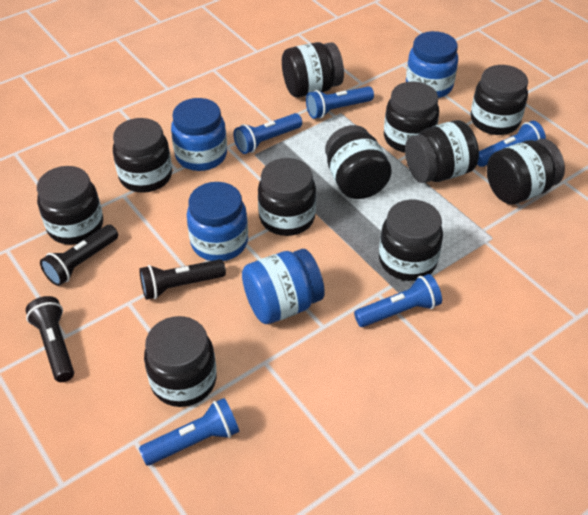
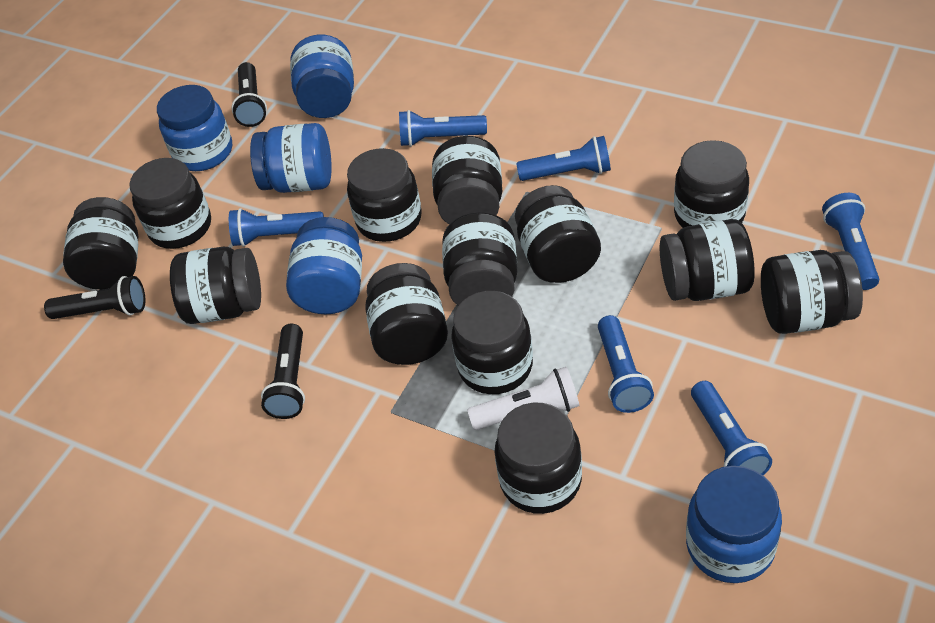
black jar: [37,166,103,245] [113,118,172,193] [144,316,217,407] [258,158,316,236] [282,42,344,98] [325,125,392,199] [379,200,443,281] [384,81,439,153] [405,120,479,183] [471,65,528,135] [487,139,565,204] = 11 -> [63,197,138,290] [129,158,211,249] [170,247,261,324] [347,148,422,242] [365,263,448,365] [432,136,502,224] [442,213,518,306] [451,291,533,394] [494,403,582,514] [515,185,601,283] [660,219,755,301] [674,140,749,228] [761,250,863,334] = 13
blue flashlight: [139,398,239,466] [233,113,302,154] [306,86,374,119] [354,274,442,327] [477,121,546,167] = 5 -> [229,208,324,247] [399,110,487,147] [516,136,611,181] [598,315,654,413] [691,381,772,475] [822,193,879,290] = 6
blue jar: [171,98,227,171] [187,182,248,261] [242,249,325,324] [406,31,458,98] = 4 -> [157,85,232,171] [250,123,332,193] [286,217,362,314] [290,35,354,118] [686,466,782,583] = 5
white flashlight: none = 0 -> [467,367,580,430] = 1

